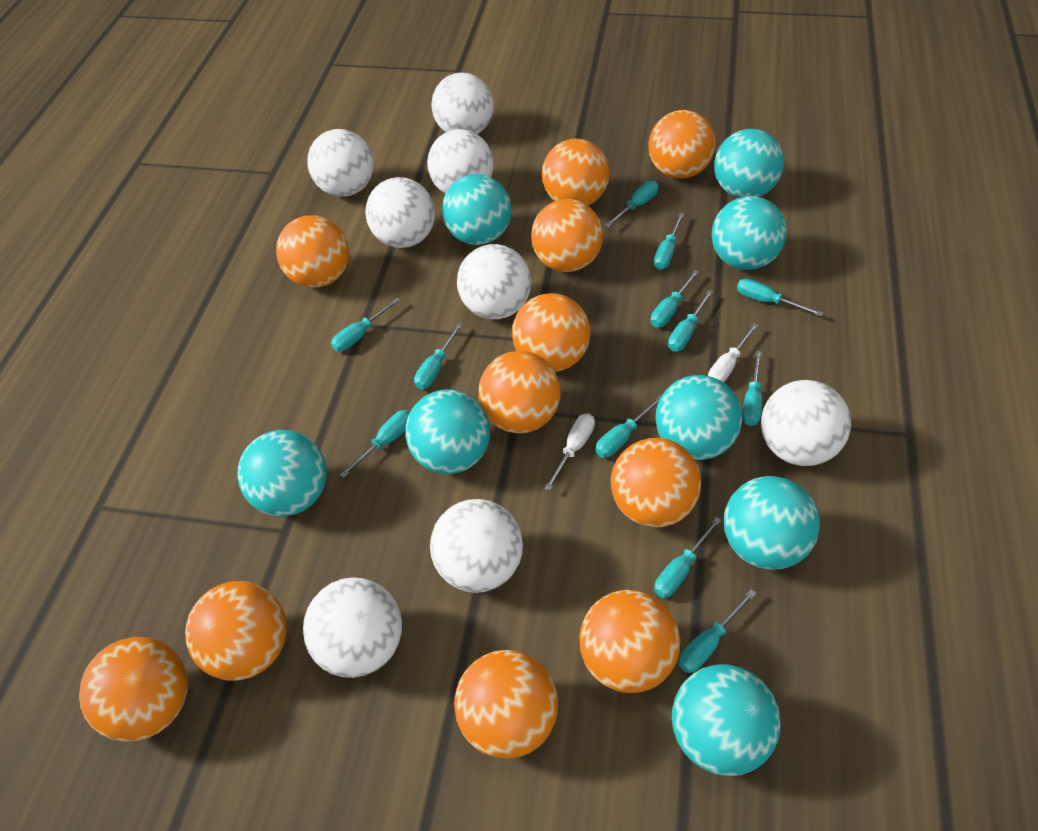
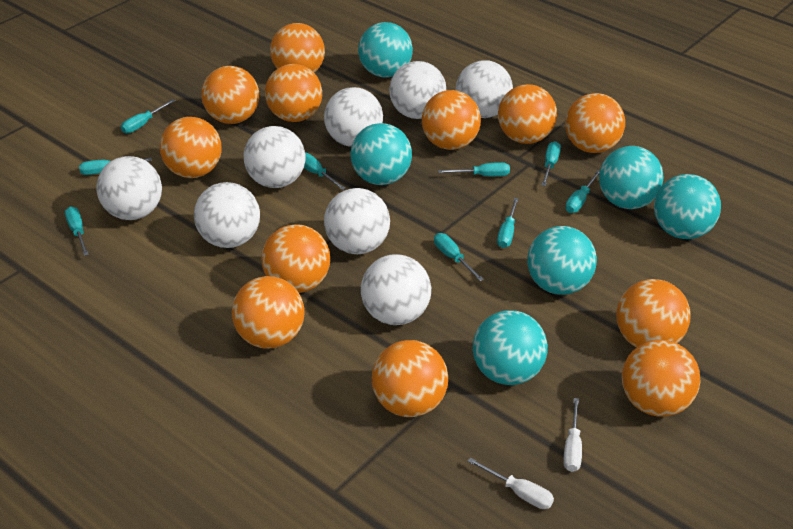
orange ball: [79,637,188,742] [185,581,287,681] [276,215,349,288] [454,650,558,759] [479,351,561,433] [512,293,591,372] [531,199,603,272] [542,139,609,205] [579,590,680,693] [611,438,701,528] [649,110,716,179] = 11 -> [160,117,222,178] [201,66,259,124] [232,276,304,349] [261,224,330,293] [265,64,322,122] [270,23,325,73] [372,340,448,417] [422,90,481,150] [498,84,557,144] [565,93,625,153] [616,279,690,348] [622,340,700,417] = 12
turquoise ball: [237,430,327,517] [405,389,490,474] [442,174,512,245] [656,375,742,460] [672,664,781,776] [712,196,786,270] [714,129,784,198] [724,476,820,570] = 8 -> [351,123,412,185] [358,22,413,78] [473,310,548,385] [527,226,597,295] [599,146,664,209] [654,174,721,239] = 6
turquoise screwdriver: [331,298,400,351] [340,410,410,478] [414,323,463,389] [596,395,662,458] [606,181,659,227] [651,270,699,327] [654,213,684,270] [654,517,721,598] [668,290,713,351] [679,589,756,673] [737,278,823,316] [742,351,762,426] = 12 -> [65,206,89,256] [79,158,152,175] [121,99,175,134] [304,153,346,190] [434,233,484,281] [438,162,510,176] [497,198,519,248] [541,141,561,186] [565,170,600,213] = 9

